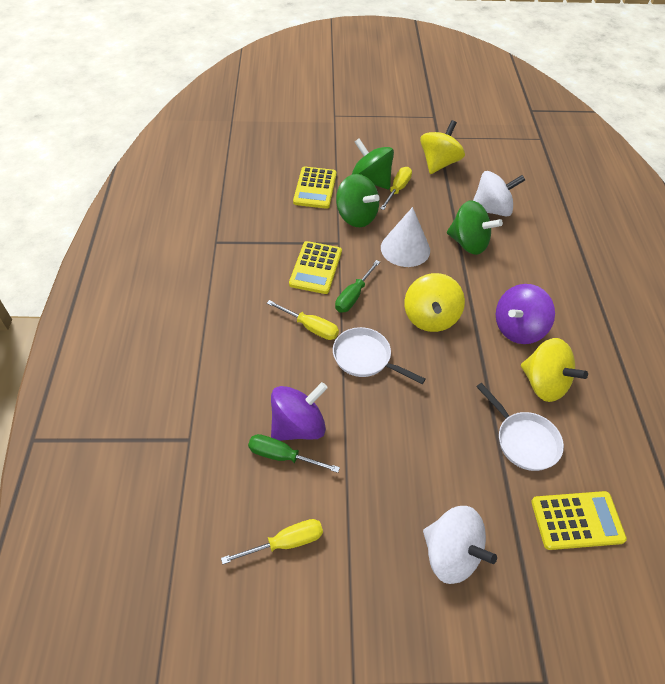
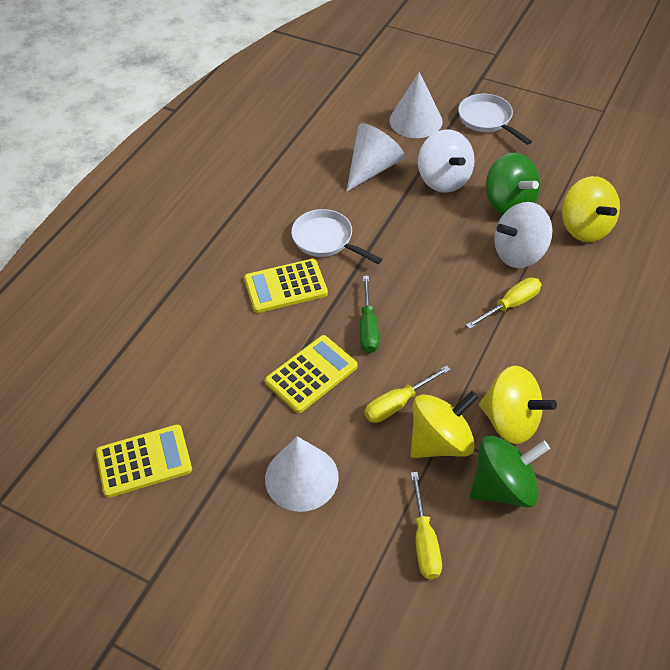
green screwdriver: [248,434,340,473] [335,260,380,313] = 2 -> [360,276,379,353] = 1
green spinning top: [336,174,380,227] [352,138,394,189] [447,200,503,255] = 3 -> [470,436,550,507] [486,153,540,215] = 2
purple spinning top: [271,382,328,441] [496,284,555,344] = 2 -> none = 0
white cone: [381,207,430,267] = 1 -> [265,436,339,512] [347,123,405,191] [389,72,443,138] = 3

